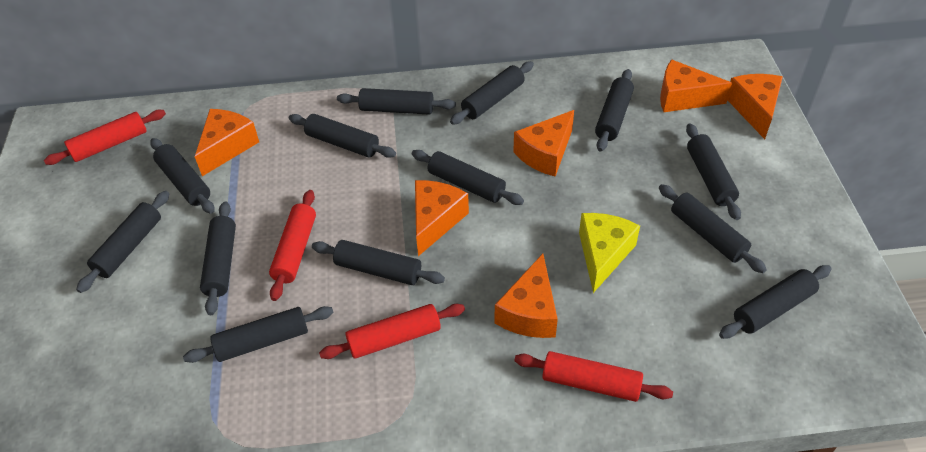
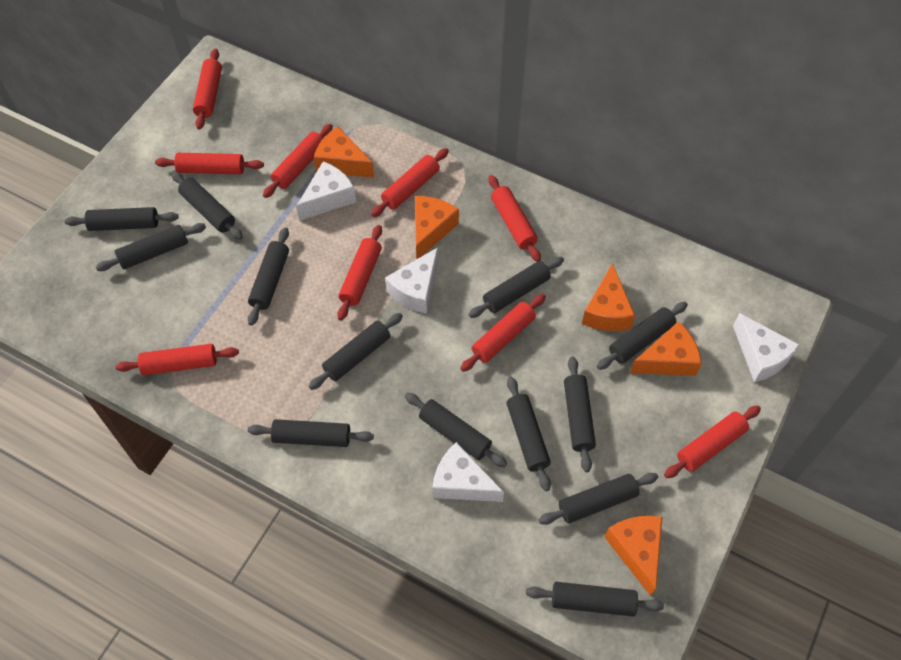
orange cheese: [195,109,259,176] [415,180,469,256] [495,254,558,338] [513,110,574,177] [660,59,732,112] [728,74,783,139] = 6 -> [314,126,374,178] [415,196,459,259] [582,263,635,331] [605,516,662,596] [630,321,702,376] = 5
red rolling pin: [44,110,166,165] [269,190,316,301] [319,304,465,359] [514,351,673,402] = 4 -> [116,344,239,375] [155,153,264,174] [193,49,222,130] [263,124,333,198] [337,225,382,321] [371,148,449,217] [460,294,546,372] [488,175,541,262] [664,405,761,478] = 9
white cheese: none = 0 -> [296,161,356,221] [385,247,438,314] [432,442,504,502] [733,313,799,382] = 4
yellow cheese: [579,213,640,293] = 1 -> none = 0

